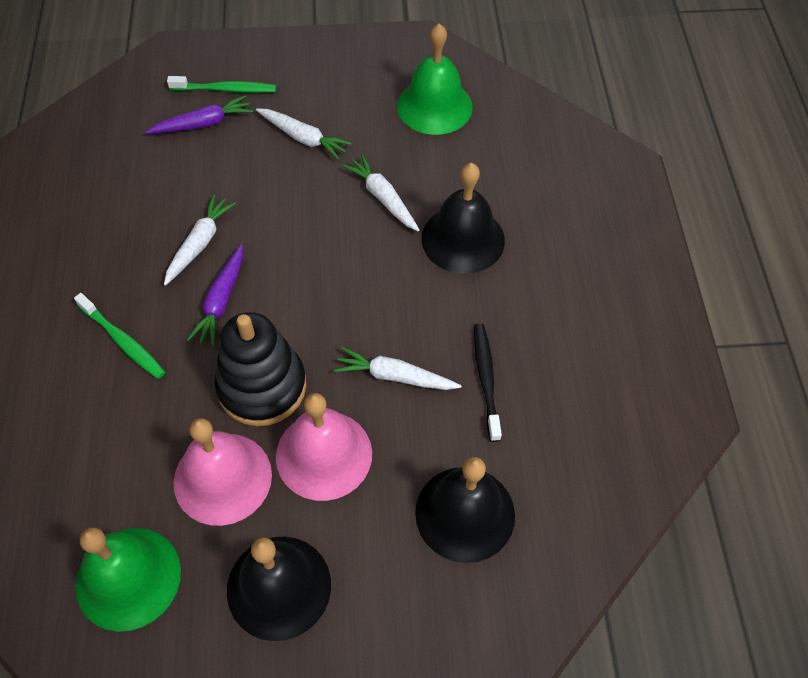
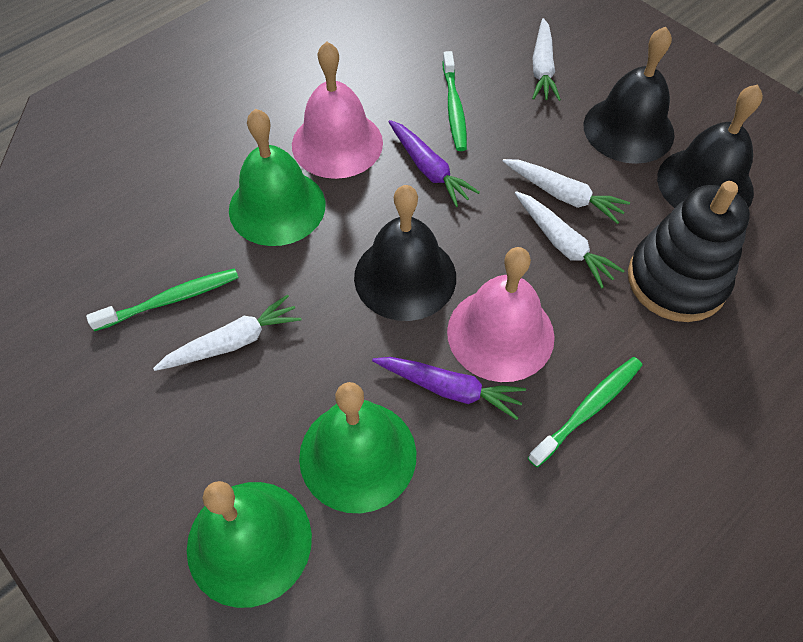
black toothbrush: [474,323,502,442] = 1 -> none = 0
green bell: [76,528,181,632] [397,23,473,135] = 2 -> [187,481,312,608] [229,109,325,246] [299,382,416,513] = 3
green toothbrush: [74,293,165,379] [167,76,276,93] = 2 -> [86,268,239,331] [443,51,467,151] [528,357,642,467] = 3

